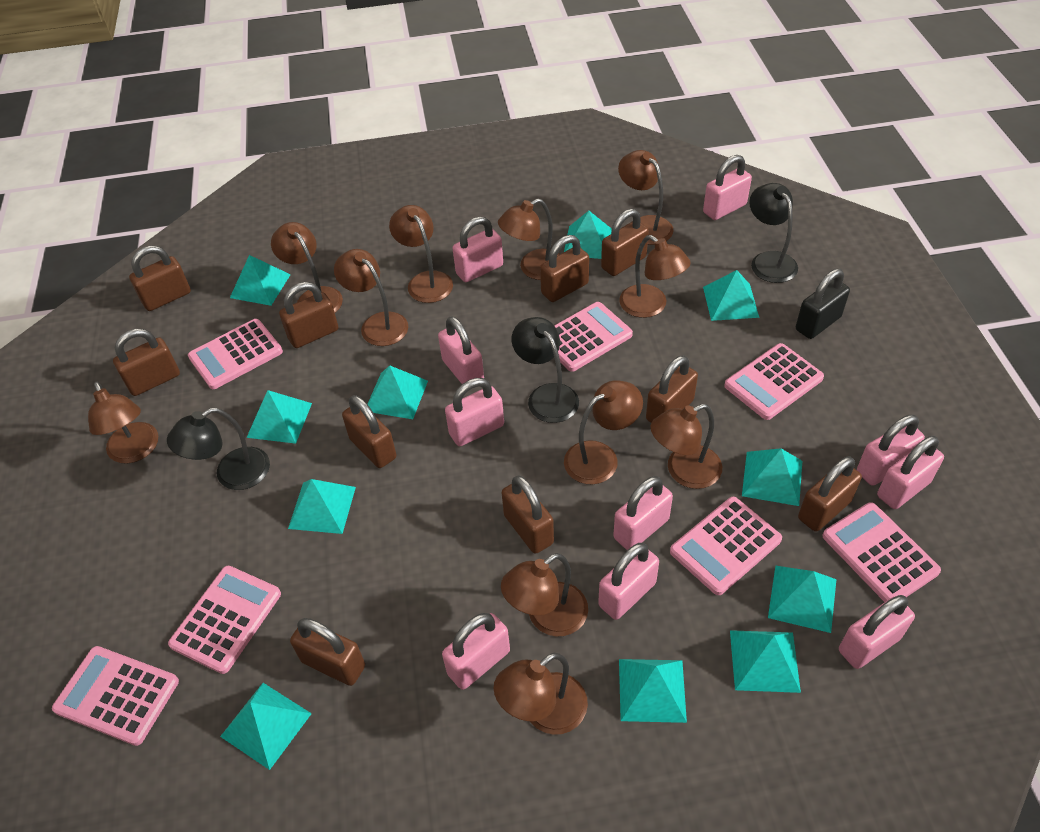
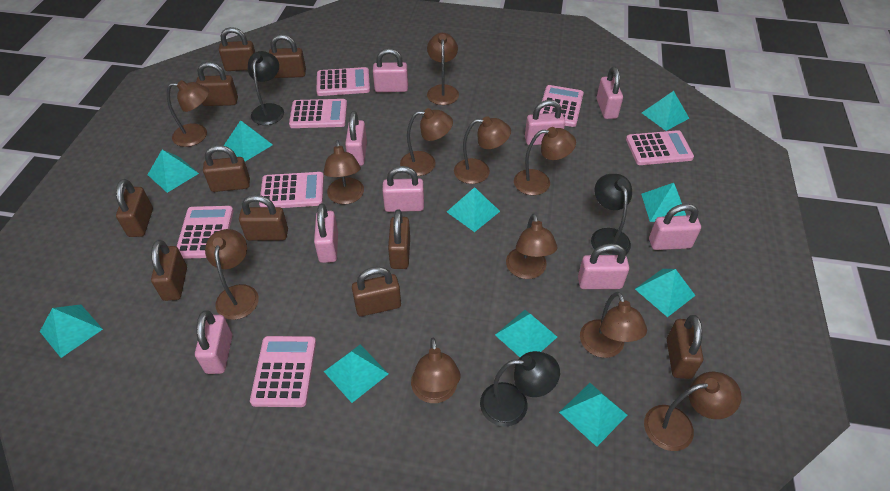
black padlock: [796,269,850,339] = 1 -> none = 0
pink padlock: [438,316,484,384] [442,613,510,690] [445,378,504,446] [452,217,503,282] [598,543,659,620] [613,476,673,550] [703,155,752,220] [839,595,915,669] [857,415,925,486] [877,436,944,509] = 10 -> [195,310,232,374] [314,203,338,263] [345,111,367,166] [373,48,408,92] [382,166,424,212] [525,100,565,145] [578,244,629,289] [597,67,623,119] [649,204,701,250] = 9
turquoise pyramid: [220,683,312,770] [230,255,291,306] [247,390,312,444] [288,479,356,534] [367,365,428,419] [564,211,612,259] [619,659,687,723] [703,270,759,321] [730,630,801,693] [742,448,802,506] [768,566,836,633] = 11 -> [40,304,103,358] [148,150,199,193] [224,120,273,161] [324,344,388,403] [447,187,500,232] [495,310,557,357] [559,383,627,447] [635,269,696,317] [641,183,686,222] [642,91,689,131] = 10

